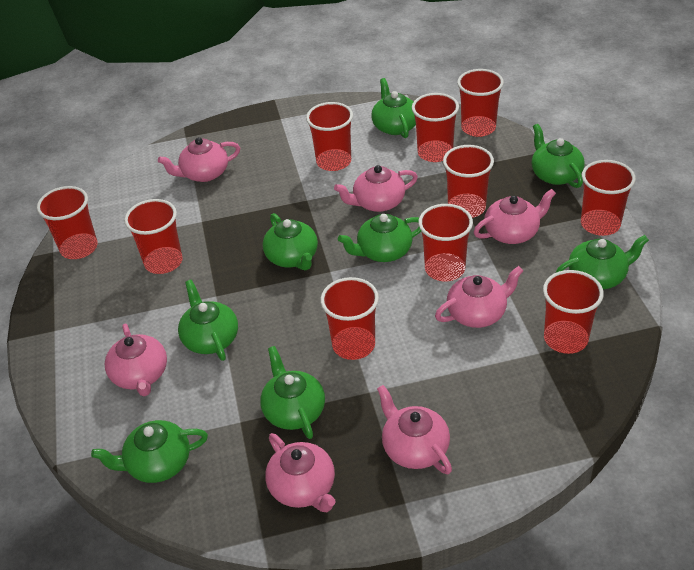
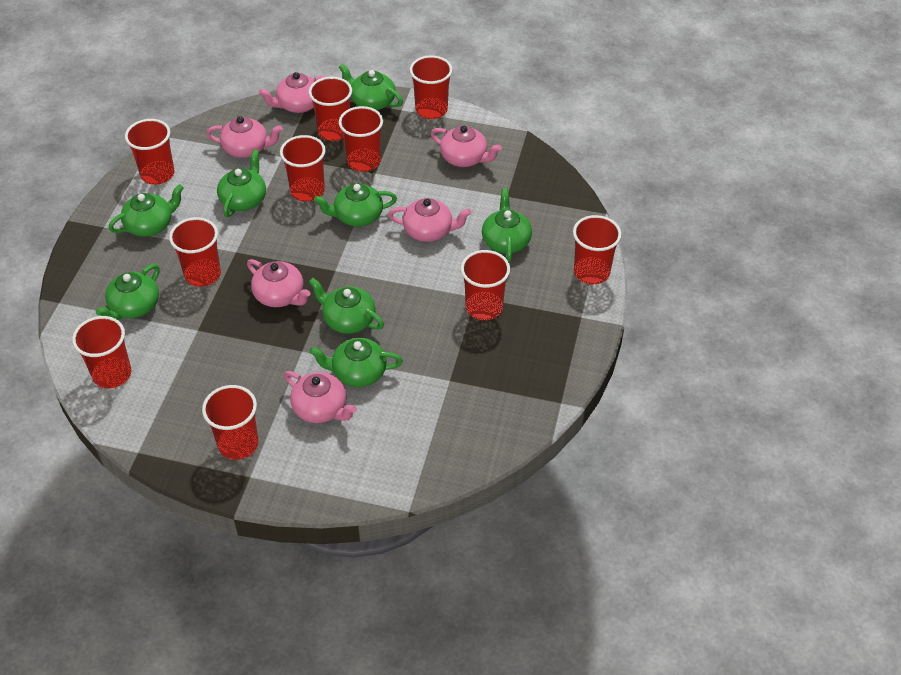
pink teapot: [105,324,167,396] [158,137,240,182] [265,433,336,512] [334,165,418,212] [377,385,452,474] [435,266,523,328] [474,189,556,244] = 7 -> [206,116,283,158] [247,259,311,307] [259,72,326,113] [284,371,357,423] [388,198,471,242] [430,126,502,167] = 6

